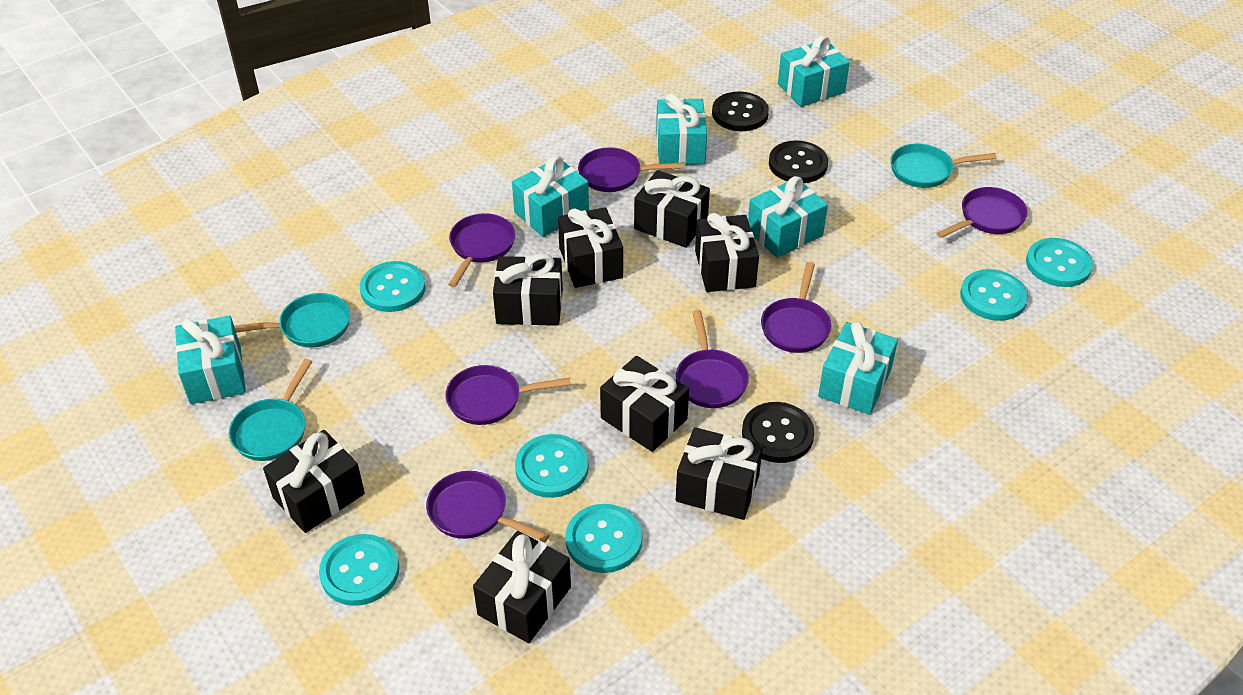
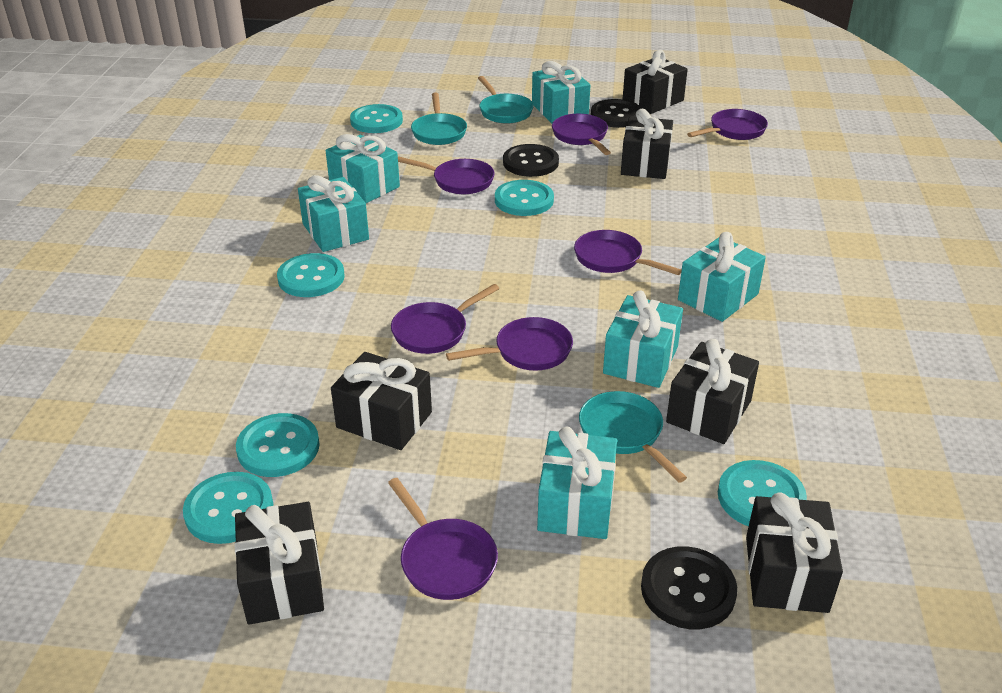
black gift: [263,430,365,533] [473,531,571,643] [493,253,563,326] [558,207,623,288] [600,356,689,452] [634,170,710,248] [676,427,763,520] [695,213,759,292] = 8 -> [235,502,324,625] [331,352,432,450] [621,109,673,179] [622,50,688,114] [666,339,759,444] [746,492,843,613] = 6

